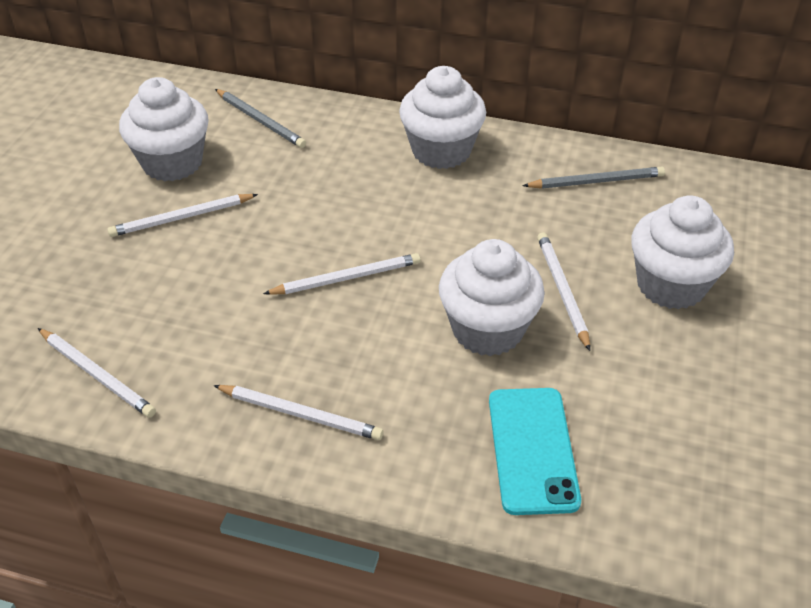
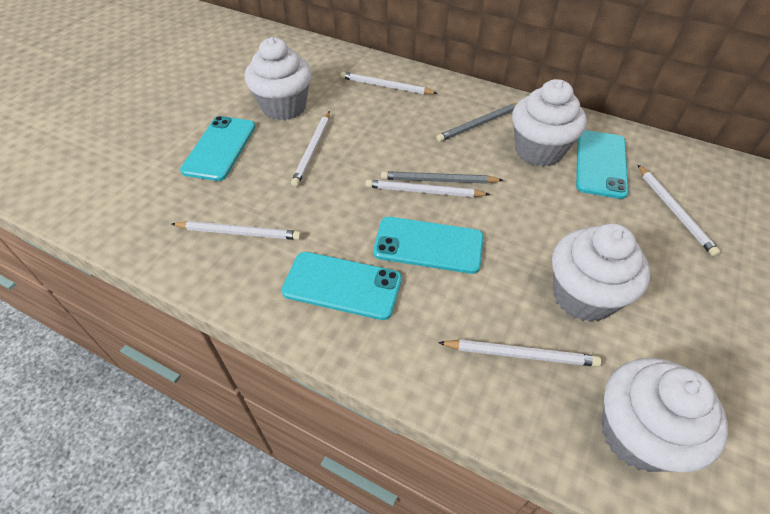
turquoise phone: [489,388,581,515] = 1 -> [180,116,256,181] [281,252,402,320] [373,217,484,274] [576,130,629,199] = 4
white pencil: [38,328,156,418] [107,194,258,237] [213,385,384,440] [263,253,420,295] [537,232,590,351] = 5 -> [172,221,301,240] [291,111,330,187] [340,72,438,94] [366,179,490,197] [438,339,601,367] [638,165,721,257] = 6

